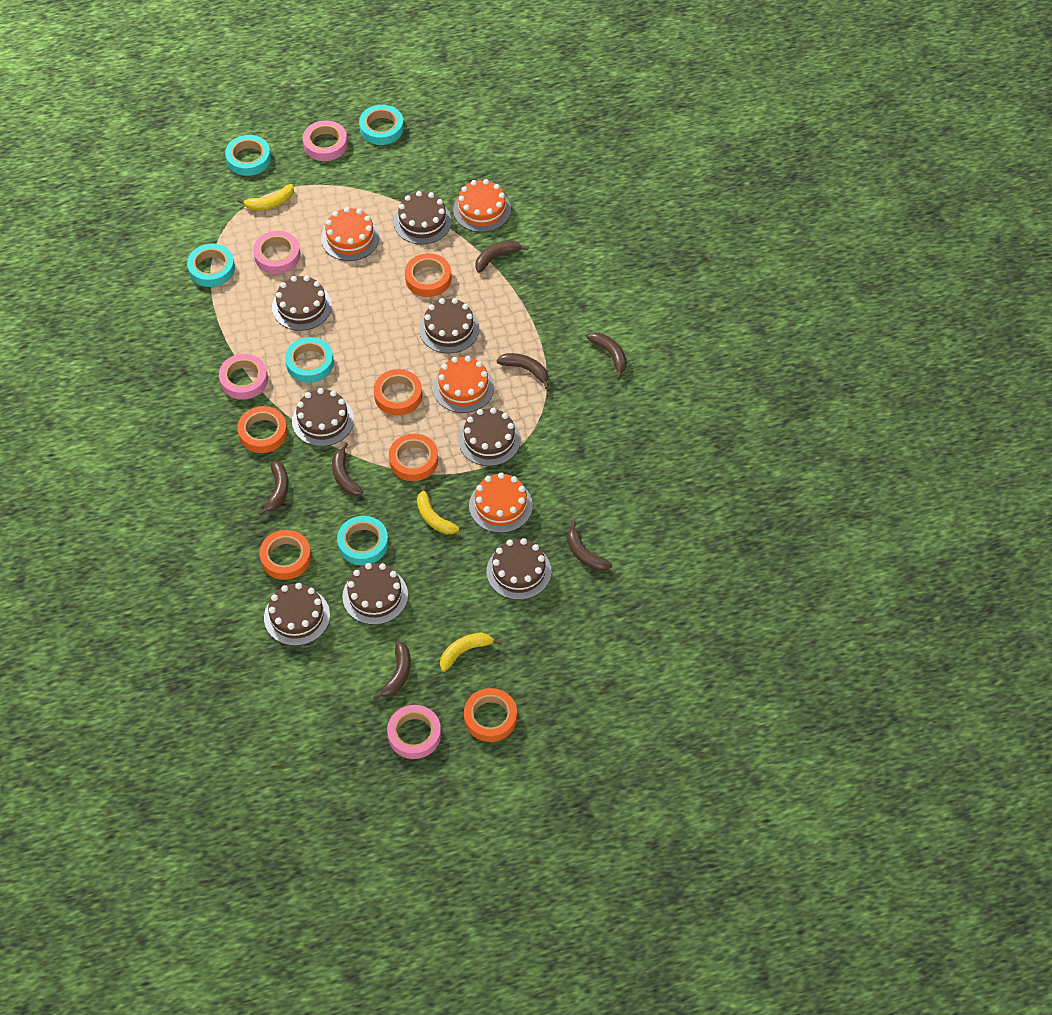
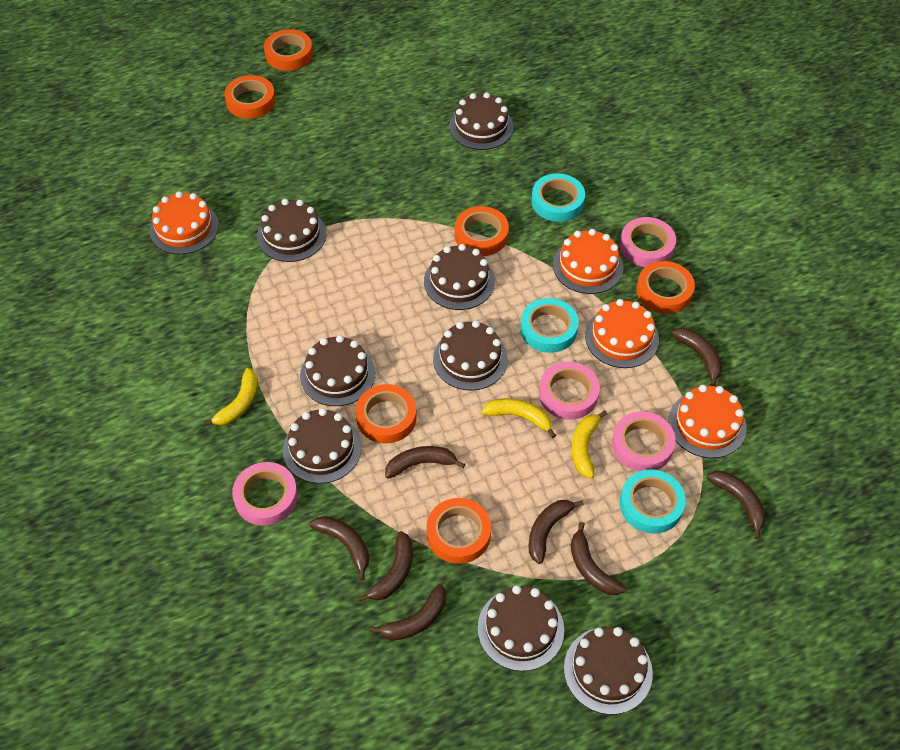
brown banana: [259,461,289,515] [332,442,363,496] [373,641,411,700] [475,240,528,273] [496,353,549,389] [567,521,612,571] [587,333,627,379] = 7 -> [310,516,369,581] [358,531,413,602] [369,584,446,641] [385,446,465,479] [529,500,584,564] [571,522,626,595] [671,328,722,386] [707,471,766,539] = 8
turquoise tape: [187,244,235,287] [225,135,271,176] [285,337,334,383] [337,516,388,565] [359,105,404,145] = 5 -> [520,298,579,353] [531,173,585,222] [620,469,686,534] = 3

